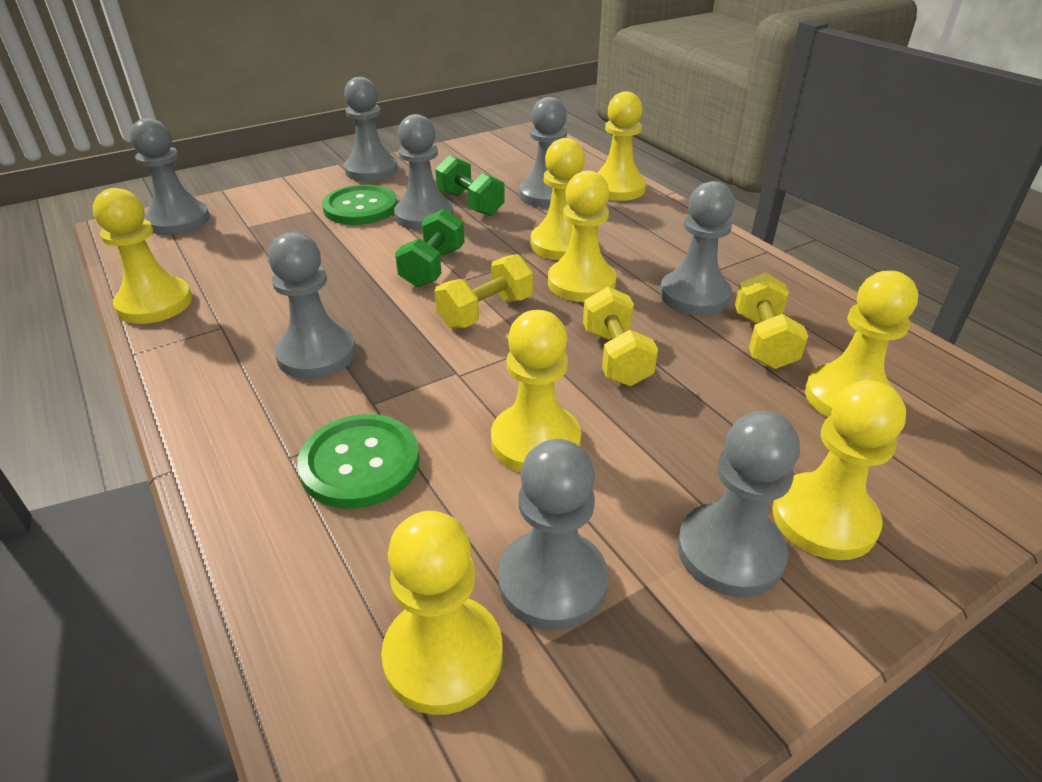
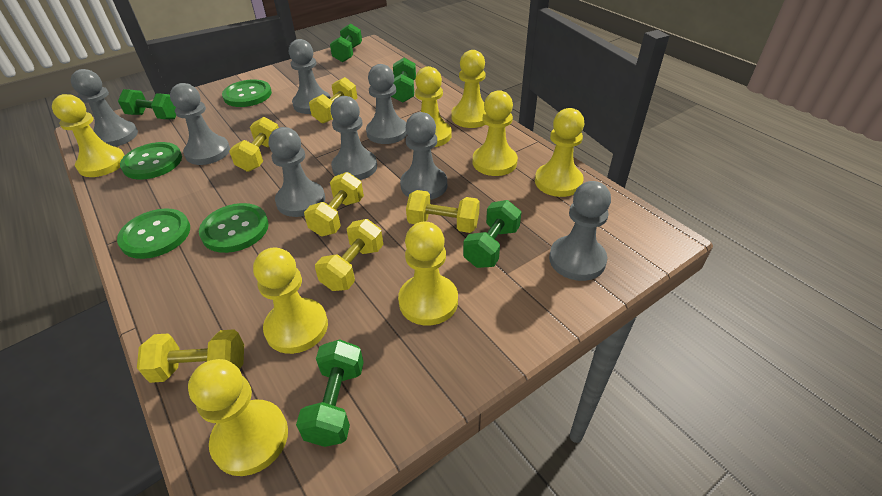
green button: [297,414,420,509] [322,185,397,225] = 2 -> [117,208,190,259] [120,142,182,180] [199,203,269,253] [222,79,272,107] = 4
green dumbbell: [395,209,464,287] [435,155,505,216] = 2 -> [118,89,177,119] [296,339,364,447] [330,23,362,62] [391,58,416,102] [463,200,521,268] = 5
yellow dumbbell: [434,254,533,329] [583,287,658,386] [735,272,808,369] = 3 -> [137,329,244,383] [229,117,279,172] [304,172,364,236] [309,77,357,123] [315,219,383,291] [406,190,480,233] = 6

